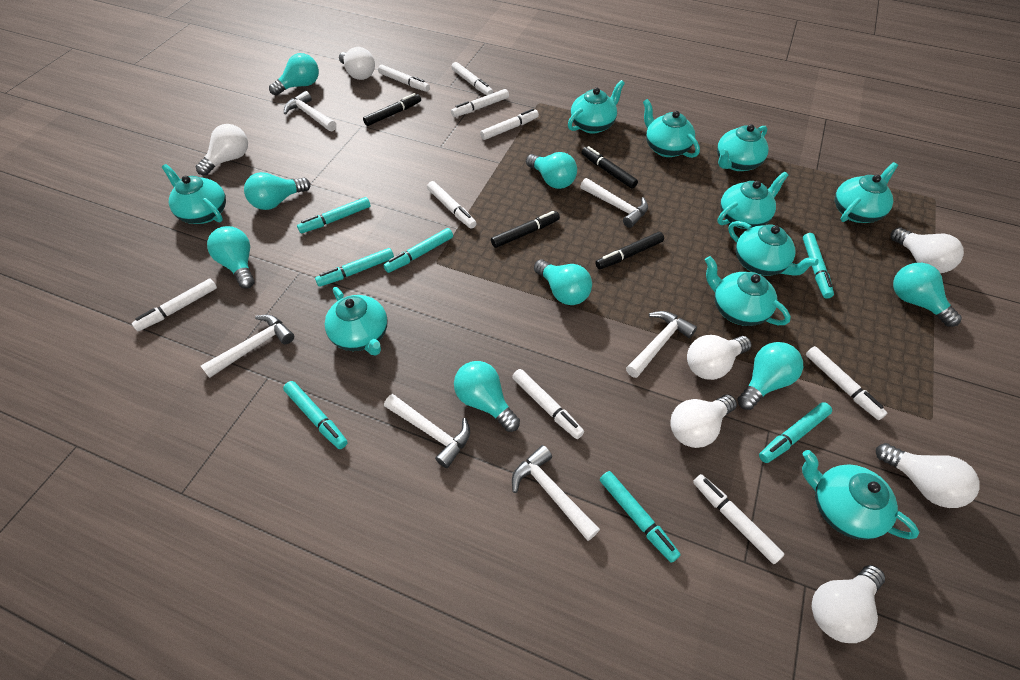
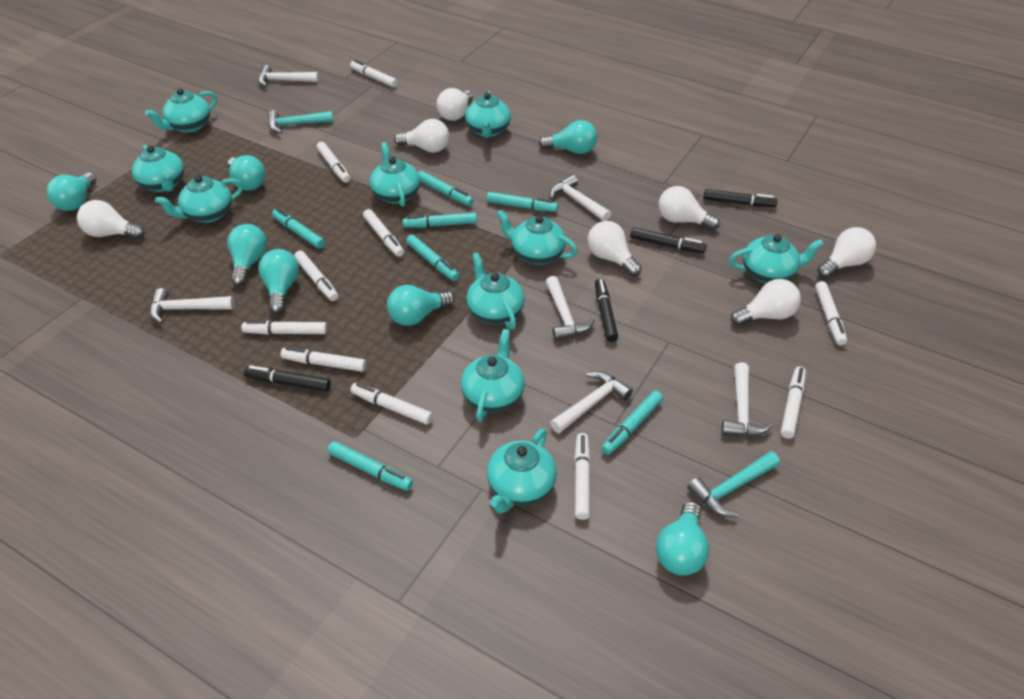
turquoise hammer: none = 0 -> [268,110,333,133] [687,451,780,517] = 2
turquoise light bulb: [207,226,255,289] [244,172,310,210] [269,53,319,96] [454,361,520,432] [526,152,577,189] [534,259,592,305] [737,342,803,410] [893,263,962,327] = 8 -> [47,172,96,211] [227,224,267,286] [228,155,265,191] [258,249,299,314] [387,285,455,326] [539,120,597,154] [656,501,709,576] = 7
white marker: [132,279,217,331] [378,65,430,92] [427,181,476,229] [451,62,493,95] [451,89,509,117] [480,109,539,140] [512,369,584,439] [693,474,784,564] [806,346,887,420] = 9 -> [241,321,327,335] [281,347,366,372] [294,251,338,301] [317,142,350,183] [350,60,398,87] [350,383,433,425] [363,209,404,257] [574,433,590,520] [781,366,806,439] [815,281,847,345] = 10

